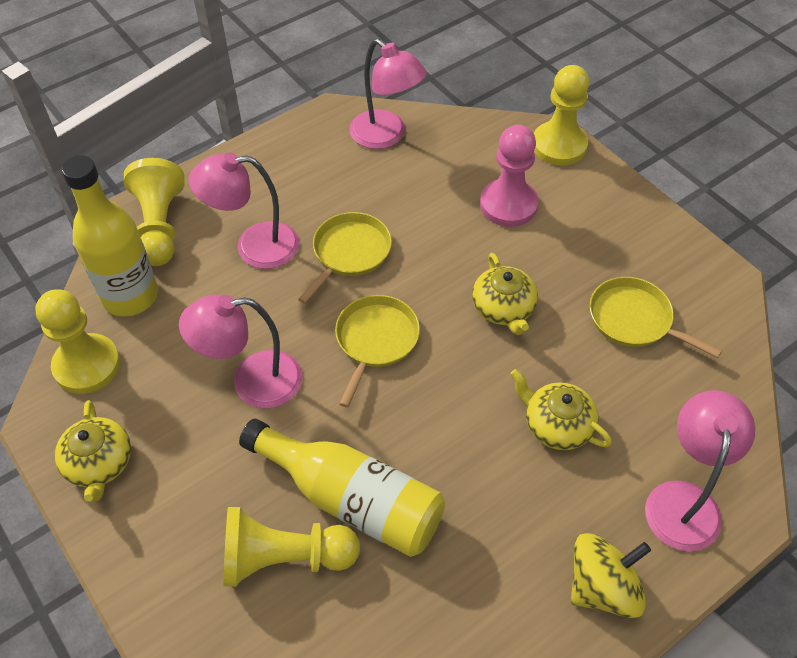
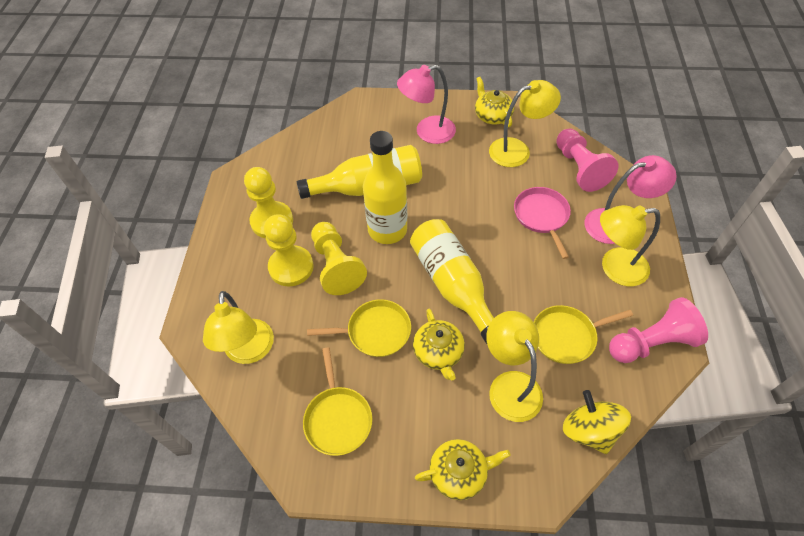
pink lamp: [179,295,302,409] [189,152,300,269] [349,39,427,149] [645,390,755,551] = 4 -> [397,65,456,144] [584,155,677,244] = 2
pink pan: none = 0 -> [514,187,571,259] = 1
pink pawn: [480,125,539,227] = 1 -> [556,129,618,192] [609,297,708,363] = 2
yellow bottle: [61,155,158,317] [239,418,445,557] = 2 -> [297,145,422,199] [363,131,407,244] [410,219,494,344] = 3
yellow lamp: none = 0 -> [203,291,274,364] [486,311,543,422] [489,80,561,167] [600,205,660,286] = 4
yellow pawn: [35,289,120,394] [124,158,185,266] [223,507,360,587] [534,65,589,165] = 4 -> [244,167,293,238] [264,214,314,286] [311,222,367,295] = 3

